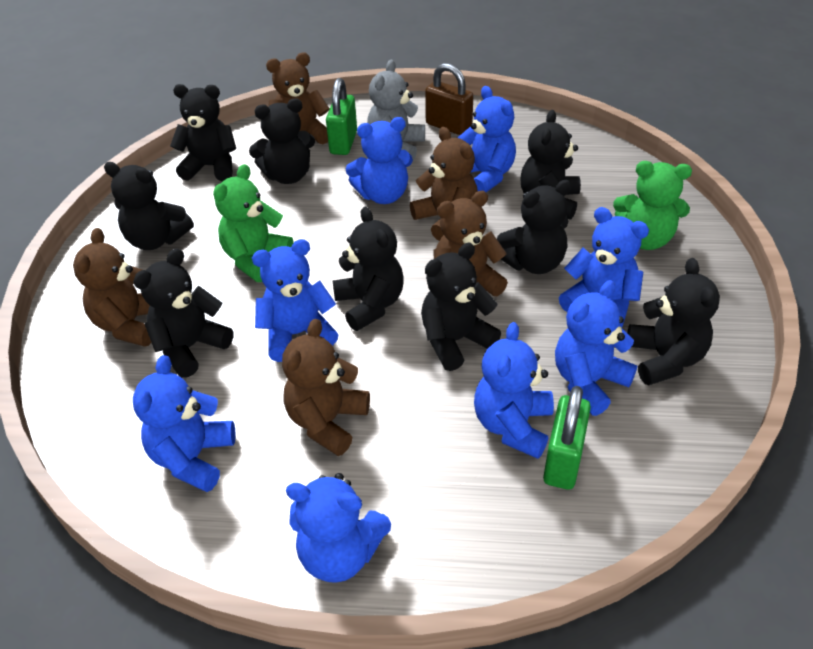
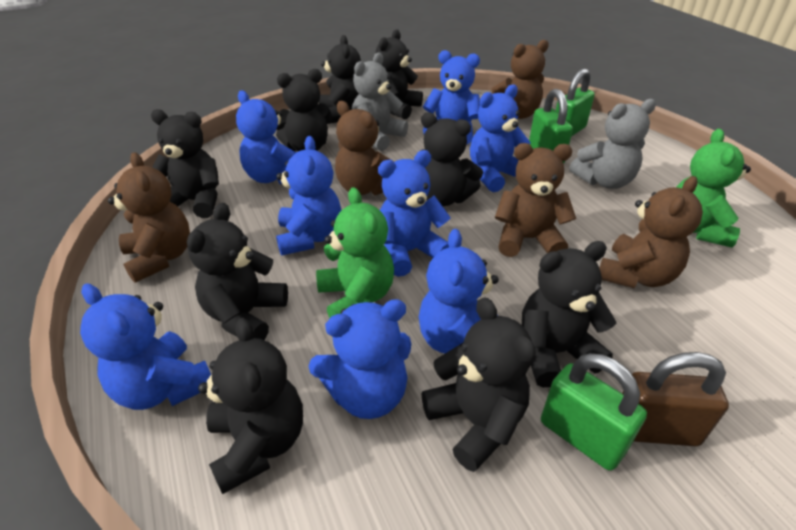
green padlock: [326,78,357,155] [543,386,591,490] = 2 -> [529,89,573,164] [541,353,647,471] [556,69,595,137] = 3
grey teddy bear: [367,60,425,160] = 1 -> [352,53,408,151] [569,99,656,189] = 2

